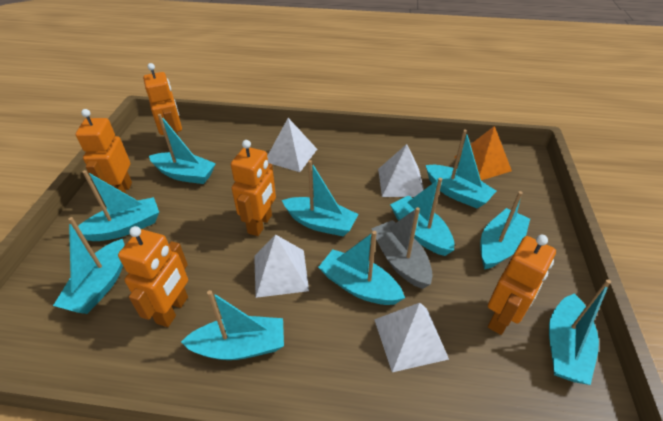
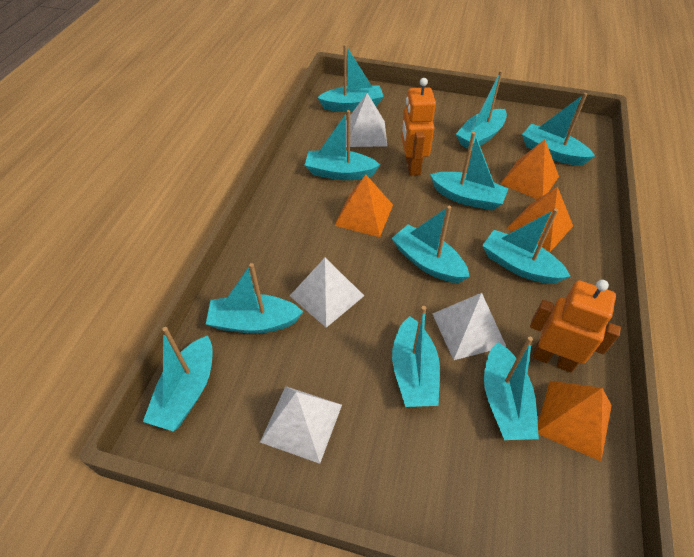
grey boat: [371,207,433,289] = 1 -> none = 0
orange pyramid: [454,126,512,180] = 1 -> [334,175,393,237] [500,139,559,199] [507,186,573,252] [538,381,612,461] = 4
orange robot: [75,109,132,194] [118,226,188,327] [143,63,182,135] [231,140,276,236] [488,235,556,335] = 5 -> [401,78,436,175] [530,279,621,373] = 2
turquoise boat: [53,217,125,314] [75,170,159,241] [149,114,216,184] [181,290,284,360] [282,160,358,237] [318,231,405,305] [390,178,454,256] [426,129,496,209] [480,191,530,270] [549,279,611,385] = 10 -> [143,327,213,431] [206,263,303,334] [304,110,380,180] [317,44,384,112] [391,206,470,283] [392,306,440,407] [430,132,508,210] [456,70,507,151] [482,208,571,284] [484,337,539,440] [522,93,595,166] = 11

